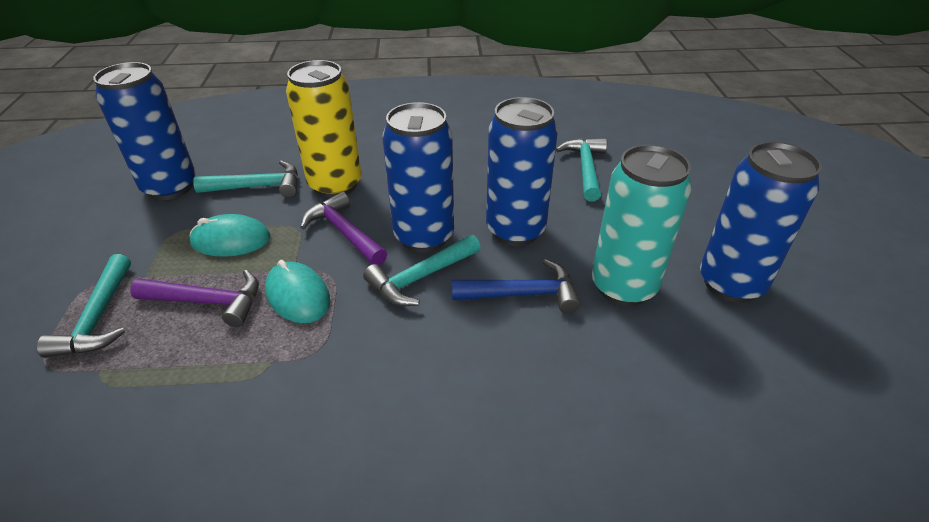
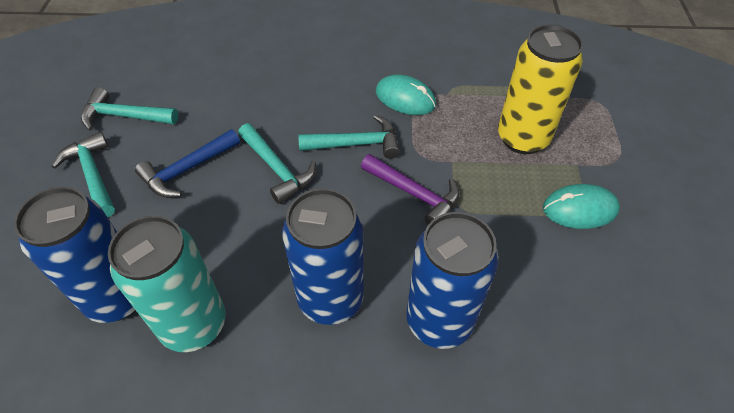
blue can: [93,62,196,200] [382,102,454,253] [486,97,558,246] [700,142,822,303] = 4 -> [14,187,136,323] [282,188,364,325] [406,212,499,349] = 3
purple hammer: [130,270,259,327] [300,192,387,265] = 2 -> [361,154,460,225] = 1

